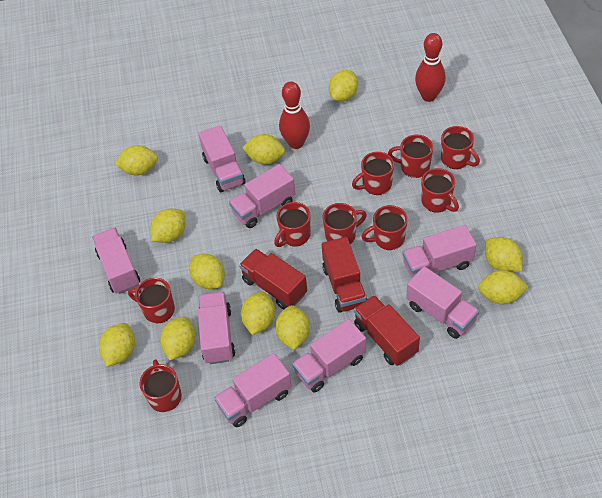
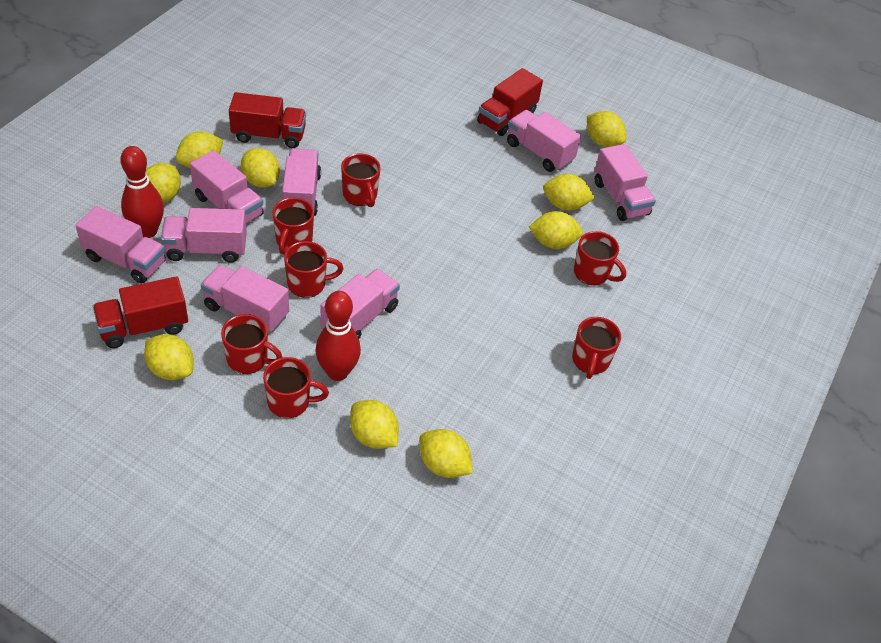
red mug: [128,278,175,323] [140,359,182,412] [274,202,311,247] [322,203,367,244] [352,152,394,195] [361,205,408,250] [388,135,433,178] [421,168,459,213] [441,126,480,169] = 9 -> [221,314,283,374] [263,357,329,418] [273,198,314,254] [284,241,344,298] [341,154,381,207] [572,317,621,379] [574,231,626,285] = 7
yellow lemon: [99,323,135,367] [115,145,158,176] [150,208,186,243] [160,316,196,360] [189,254,225,289] [241,292,275,335] [242,134,285,165] [275,305,310,350] [329,70,358,101] [478,270,528,304] [485,237,523,272] = 11 -> [144,334,194,380] [146,163,181,203] [176,131,223,168] [241,148,280,188] [350,400,399,449] [419,429,473,478] [529,211,583,249] [543,174,595,210] [587,111,626,147] = 9

